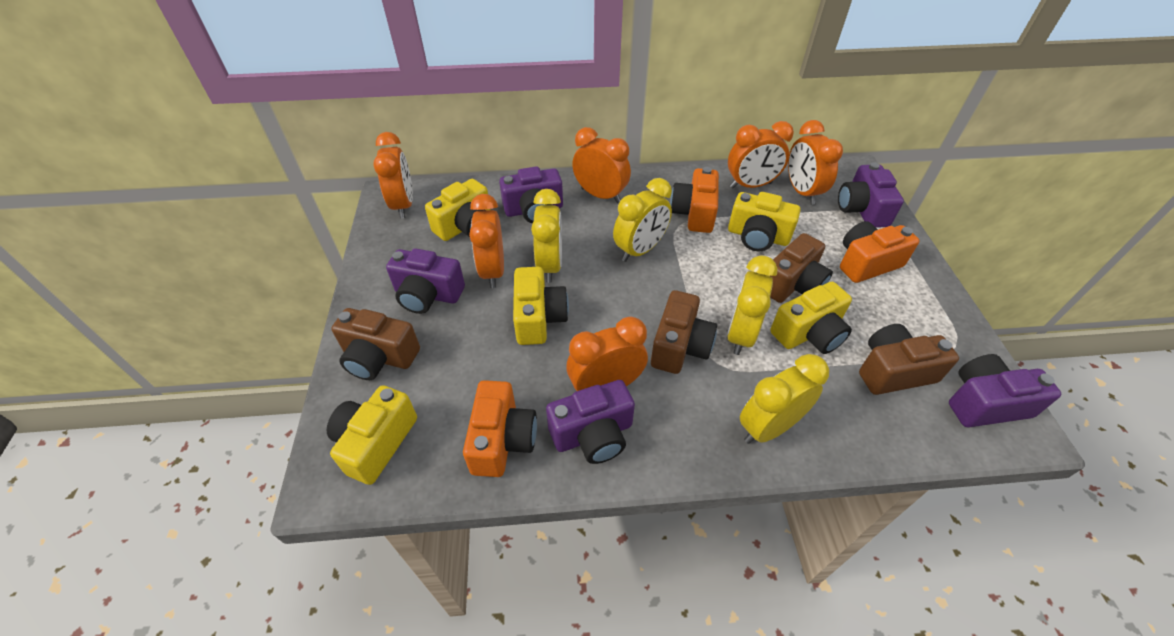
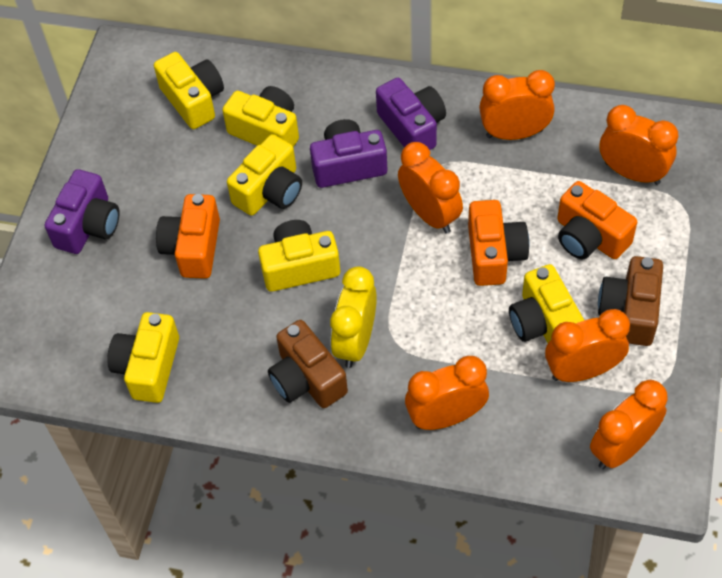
brown camera: [331,308,420,380] [651,290,717,374] [770,233,833,303] [859,324,959,395] = 4 -> [268,320,348,408] [598,256,663,346] = 2
purple camera: [386,248,465,314] [499,166,563,223] [546,380,635,464] [838,162,904,228] [949,354,1061,427] = 5 -> [45,169,120,254] [310,119,387,188] [376,78,446,150] = 3
yellow camera: [327,385,417,485] [425,179,491,241] [513,267,569,345] [728,192,801,251] [770,282,852,354] = 5 -> [107,312,179,403] [154,52,224,129] [222,86,299,147] [227,134,302,215] [258,220,340,292] [509,264,584,343] = 6
yellow clock: [531,189,562,283] [613,178,672,262] [727,255,778,355] [740,354,829,444] = 4 -> [330,266,377,368] = 1

